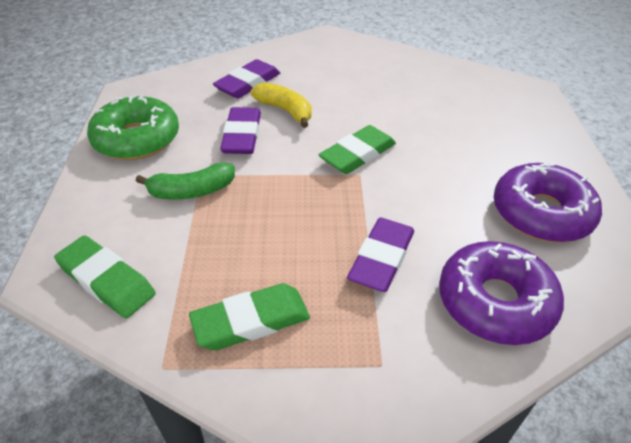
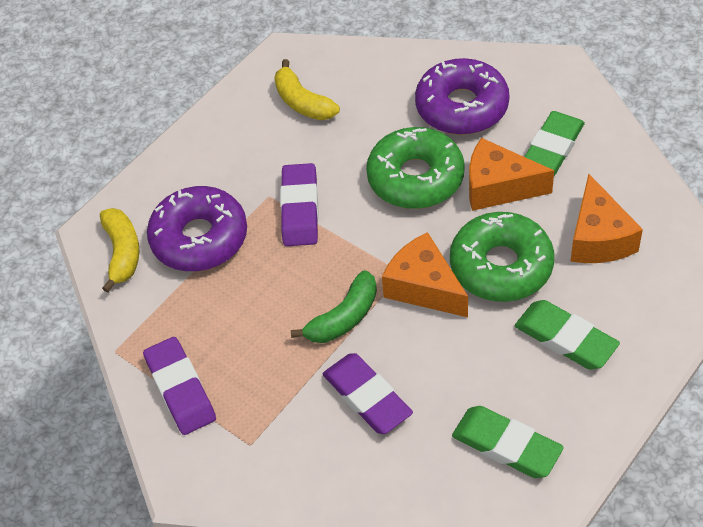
green donut: [87,95,179,160] = 1 -> [366,127,465,209] [450,212,554,302] = 2
orange cheese: none = 0 -> [382,232,468,317] [469,138,554,211] [570,174,643,263] = 3
yellow banana: [251,83,311,128] = 1 -> [100,208,139,293] [274,59,340,120] = 2

